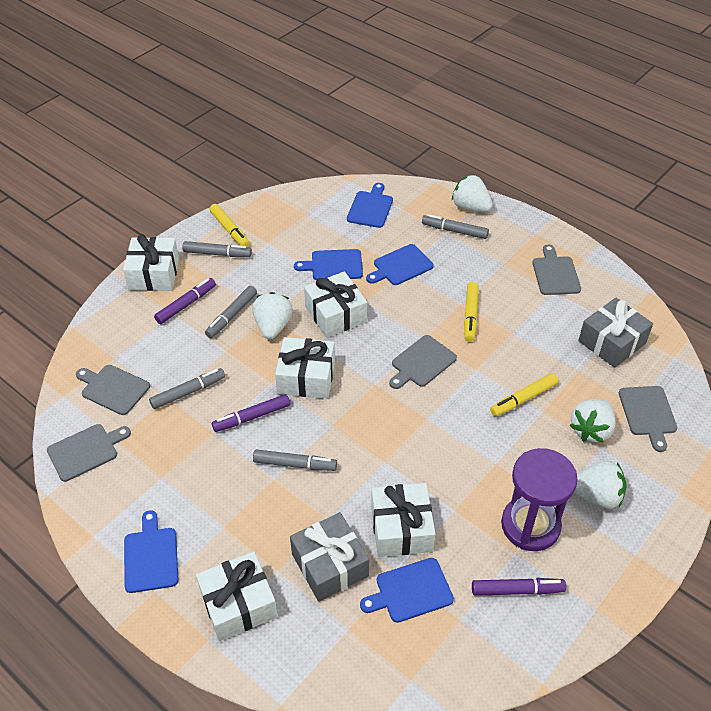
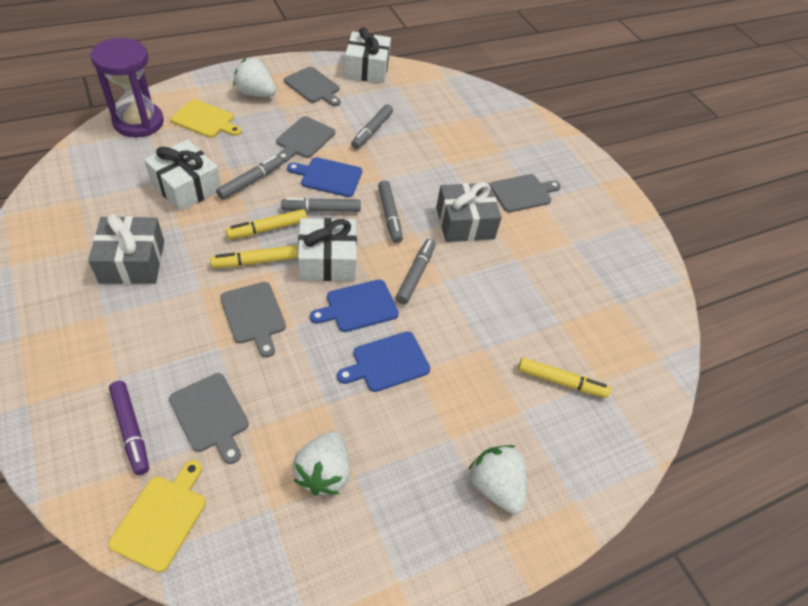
blue cutting board: [124,510,178,593] [294,249,363,280] [347,183,393,228] [360,558,454,623] [366,244,434,285] = 5 -> [287,157,362,197] [310,279,399,332] [337,331,430,392] = 3
purple marker: [154,278,216,324] [212,394,290,432] [472,578,566,596] = 3 -> [109,381,149,475] = 1
white gift: [123,234,179,291] [196,551,278,641] [275,337,335,399] [304,272,367,338] [371,483,435,557] = 5 -> [144,140,221,211] [298,218,357,281] [345,27,391,83] = 3
white strawberry: [252,292,293,339] [452,175,493,212] [569,399,616,442] [574,461,627,509] = 4 -> [233,58,276,97] [293,431,350,495] [468,445,527,514] = 3
yellow cutting board: none = 0 -> [108,460,206,573] [171,99,242,138] = 2

